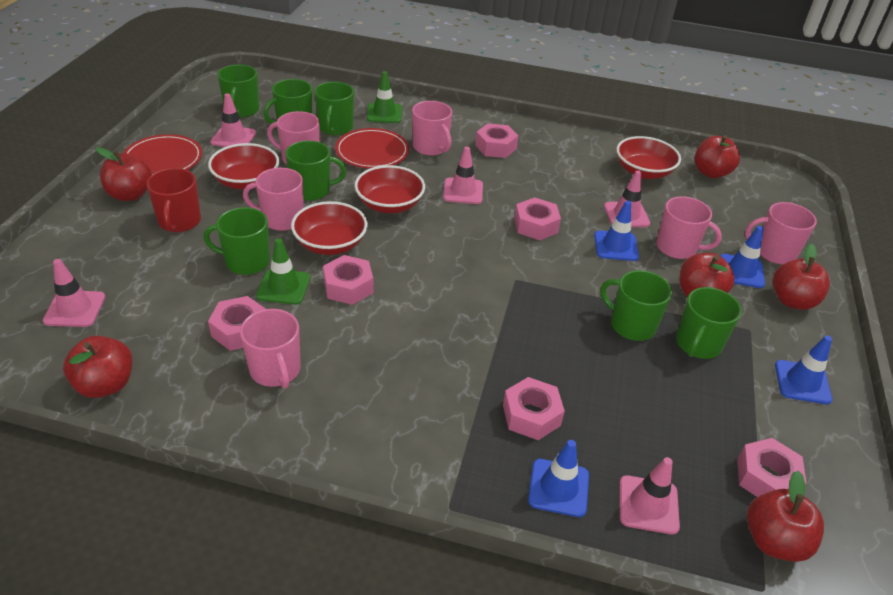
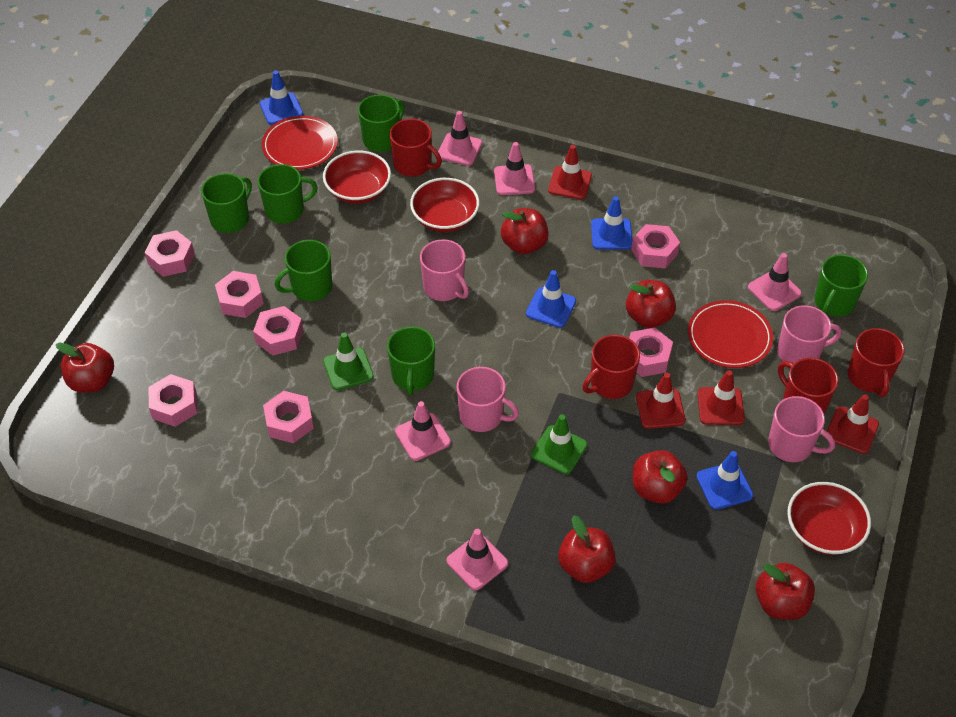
green mug: [204,207,270,275] [217,65,259,117] [263,79,312,124] [285,141,346,201] [314,82,354,135] [600,270,672,341] [676,287,742,359] = 7 -> [201,173,252,233] [258,164,317,224] [275,240,332,301] [358,94,405,152] [387,327,435,396] [815,255,868,317] = 6
pink mug: [240,309,300,388] [243,168,304,231] [267,111,319,165] [412,101,452,156] [656,196,722,259] [745,202,817,264] = 6 -> [420,239,469,301] [457,367,519,432] [768,396,835,462] [777,305,842,363] = 4
pink nut: [208,296,266,351] [323,255,373,305] [475,123,518,158] [503,377,565,440] [514,197,561,240] [737,438,807,497] = 6 -> [145,230,195,277] [149,374,197,427] [215,271,264,318] [253,306,303,355] [263,391,314,443] [629,328,673,377] [631,224,680,268] = 7
red bowl: [208,143,279,189] [291,201,368,255] [354,165,425,213] [616,136,681,179] = 4 -> [323,150,391,204] [410,178,480,232] [787,482,871,555] = 3
red mug: [146,168,201,232] = 1 -> [390,119,442,177] [582,335,640,399] [778,358,838,414] [848,328,905,397] = 4
red traffic cone: none = 0 -> [548,145,592,199] [636,373,686,429] [697,370,745,425] [827,394,879,454] = 4

